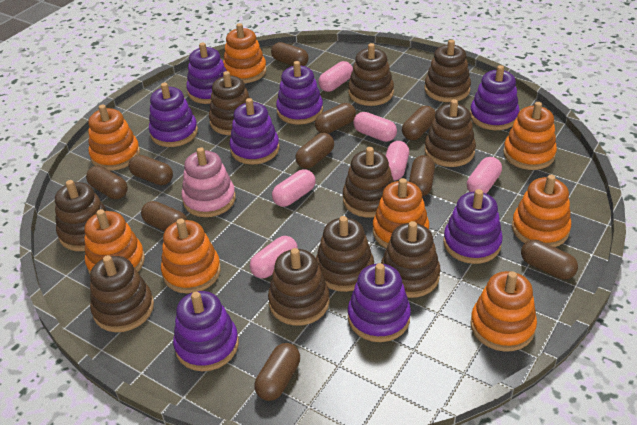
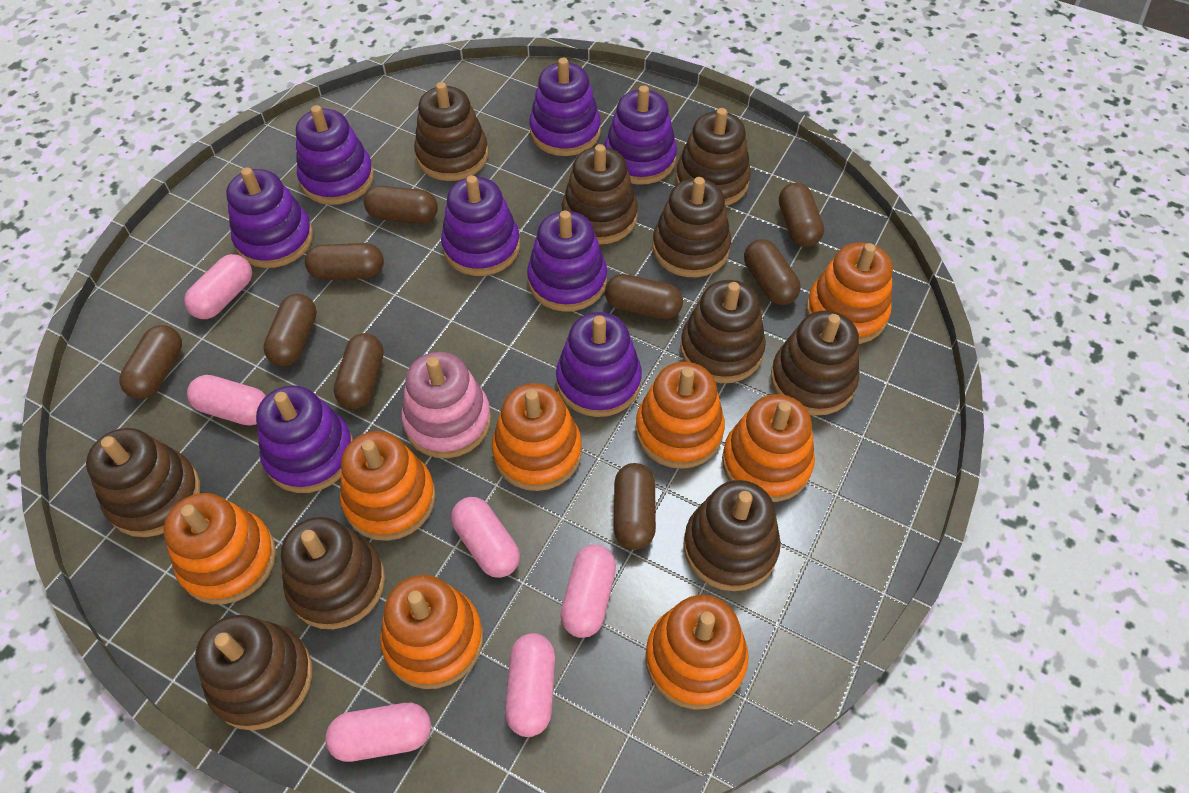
brown capsule: [86,166,128,199] [129,155,173,185] [141,201,188,231] [254,343,300,401] [271,42,309,66] [295,133,334,169] [315,103,356,134] [402,106,436,140] [409,155,435,196] [521,239,578,279] = 10 -> [119,325,182,399] [263,294,317,366] [305,243,384,280] [334,333,383,409] [364,186,438,224] [605,274,683,320] [614,463,656,550] [744,239,800,305] [779,183,824,247] = 9

